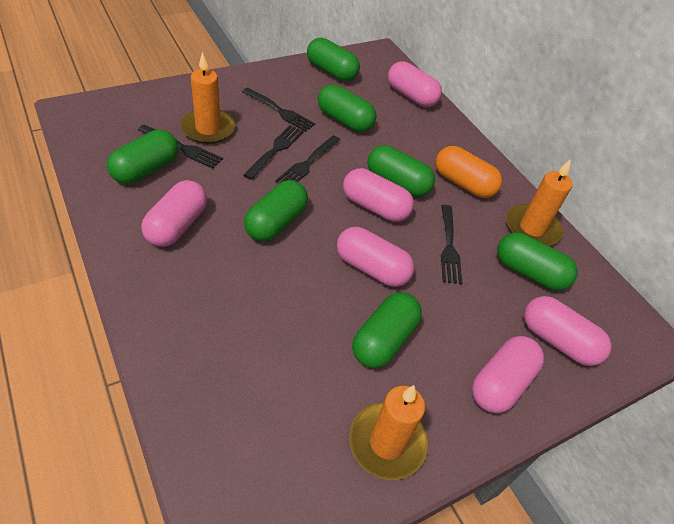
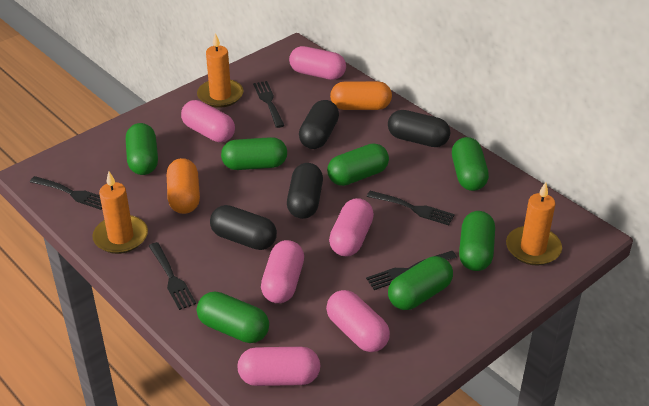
black capsule: none = 0 -> [210,205,277,250] [287,163,323,219] [299,100,339,149] [388,110,450,147] = 4
orange capsule: [435,146,502,198] = 1 -> [167,158,200,214] [330,81,392,110] = 2

